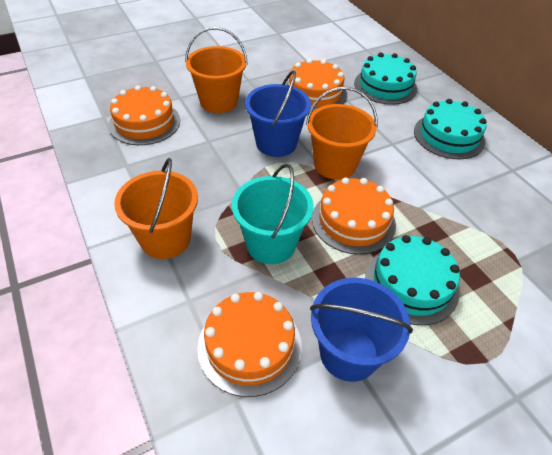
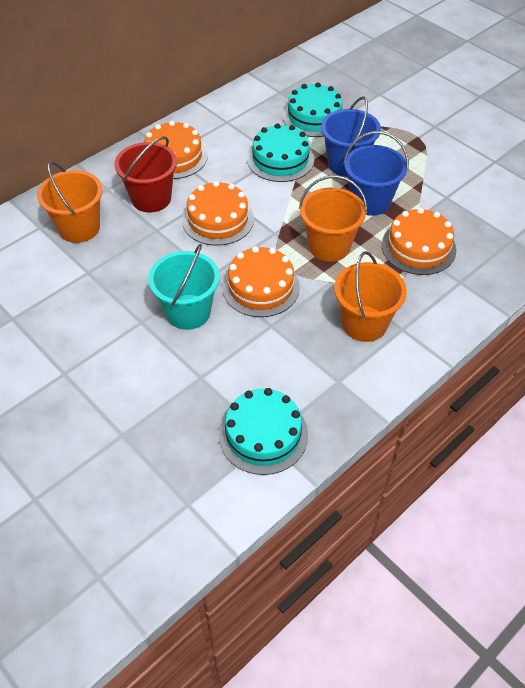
red bucket: none = 0 -> [114,136,177,213] = 1

